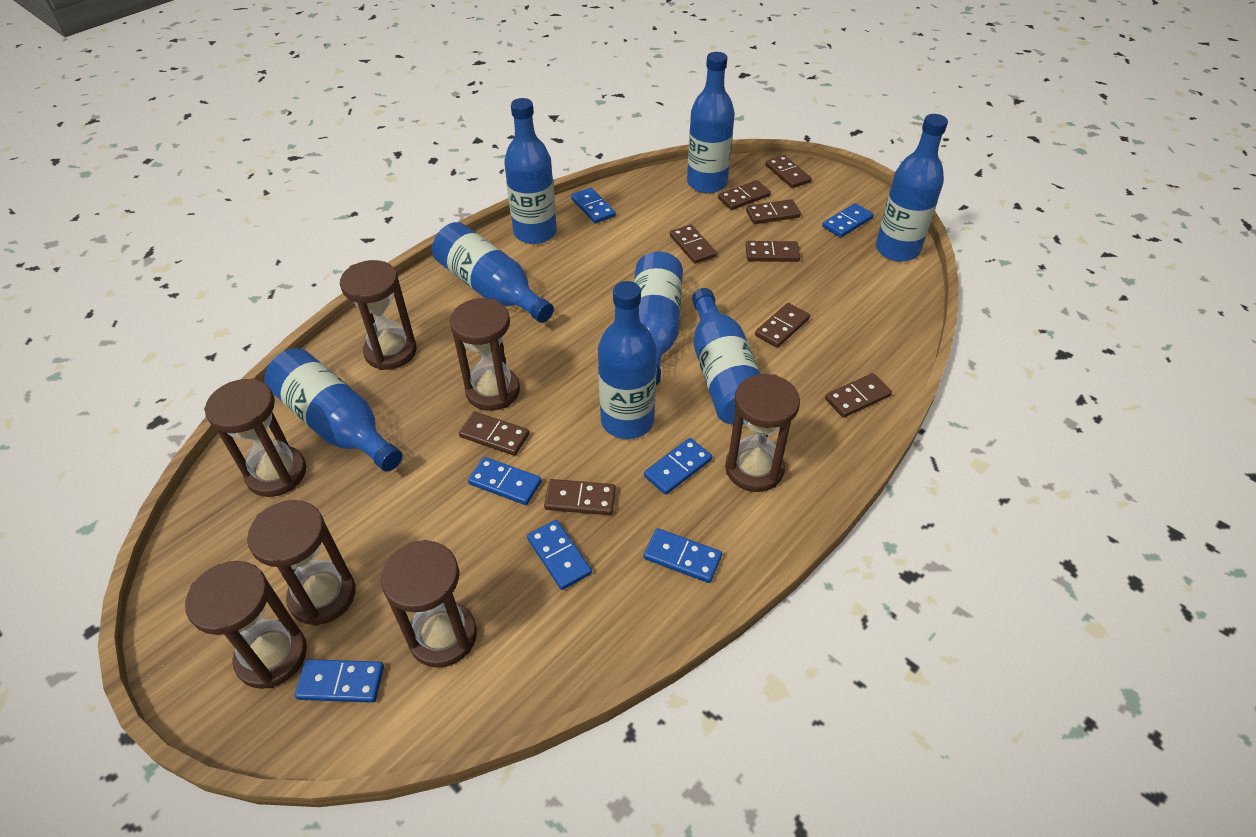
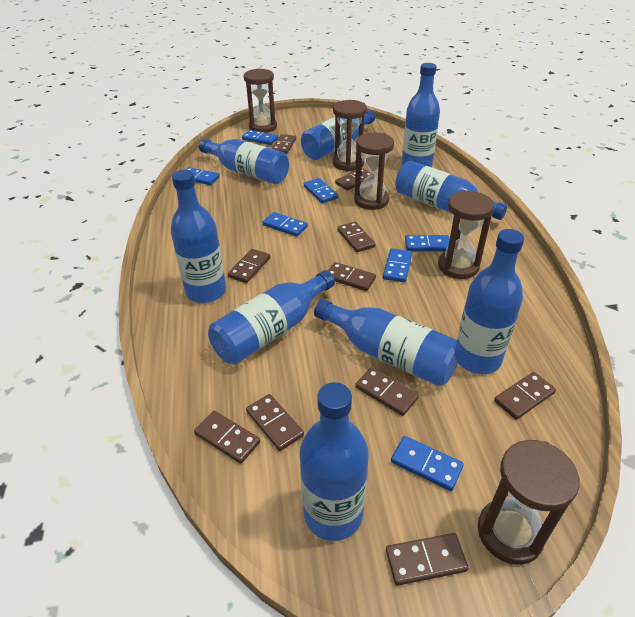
blue bottle: [264,348,402,472] [432,222,554,323] [504,98,557,244] [598,281,657,439] [634,251,683,385] [687,52,735,193] [692,288,761,425] [876,114,948,262] = 8 -> [171,170,226,303] [199,139,289,184] [208,270,335,365] [300,382,369,541] [301,110,375,160] [314,299,462,386] [395,161,507,220] [401,63,440,167] [457,229,524,374] = 9
brown domino: [459,411,529,456] [544,479,616,515] [670,224,717,264] [718,180,771,210] [746,199,801,224] [746,241,800,262] [755,303,810,348] [766,155,811,188] [825,373,892,418] = 9 -> [194,411,260,464] [228,249,270,283] [246,394,304,451] [271,134,296,154] [328,262,376,291] [335,168,370,190] [337,222,375,252] [355,367,419,416] [386,533,469,586] [494,372,556,420] = 10
brown hourglass: [185,561,307,689] [204,379,306,497] [247,500,356,626] [340,260,417,370] [381,540,477,668] [450,298,520,411] [725,374,800,492] = 7 -> [244,68,277,133] [333,100,367,171] [354,132,394,210] [438,190,494,279] [478,440,580,565] = 5

